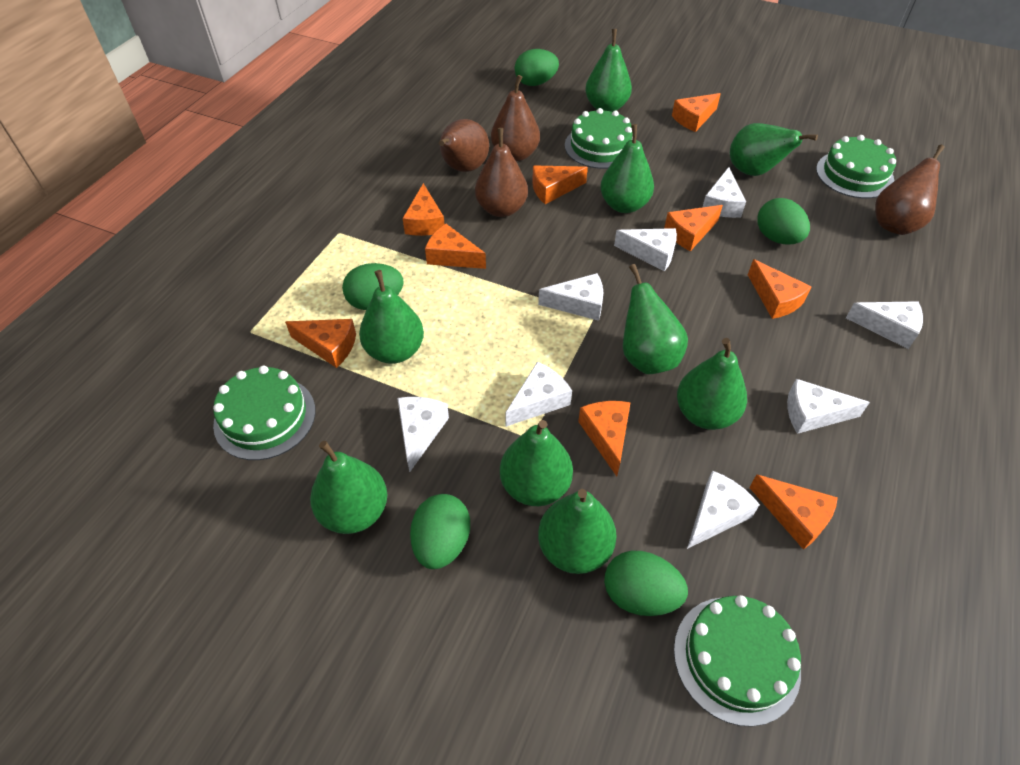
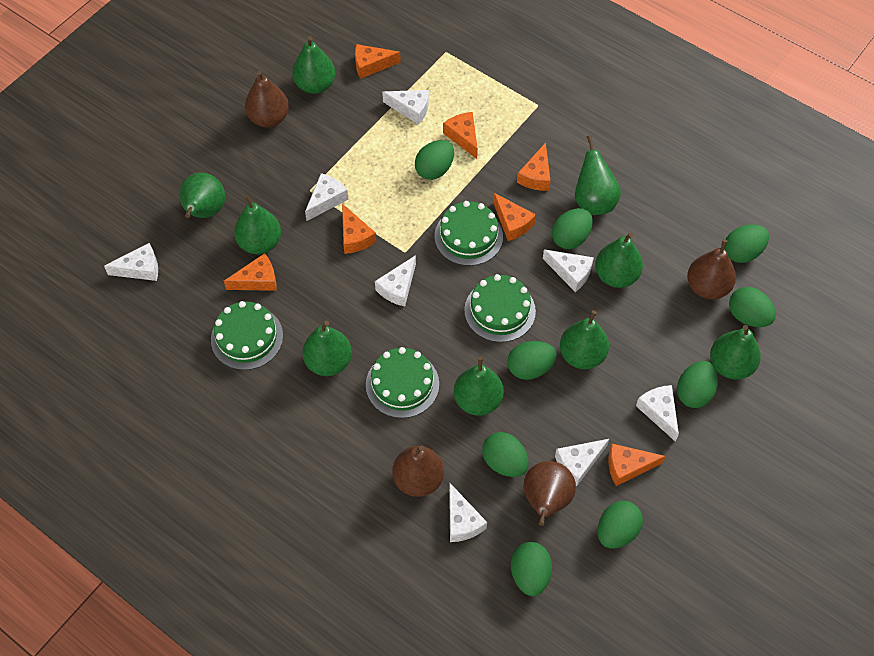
green egg: [342,263,404,310] [410,494,470,569] [515,49,559,86] [604,551,688,616] [757,198,810,244] = 5 -> [415,140,454,180] [482,432,529,477] [507,341,557,380] [511,542,552,596] [552,208,593,249] [598,501,643,549] [677,361,718,408] [724,224,769,263] [729,287,776,327] = 9
orange cheese: [285,319,356,368] [403,183,445,236] [425,224,486,269] [532,165,588,204] [578,401,631,476] [664,205,723,251] [672,93,721,132] [748,259,812,319] [749,474,838,550] = 9 -> [224,253,277,291] [342,204,376,254] [355,44,401,79] [443,112,478,159] [493,193,536,241] [517,143,550,191] [608,444,666,486] = 7

